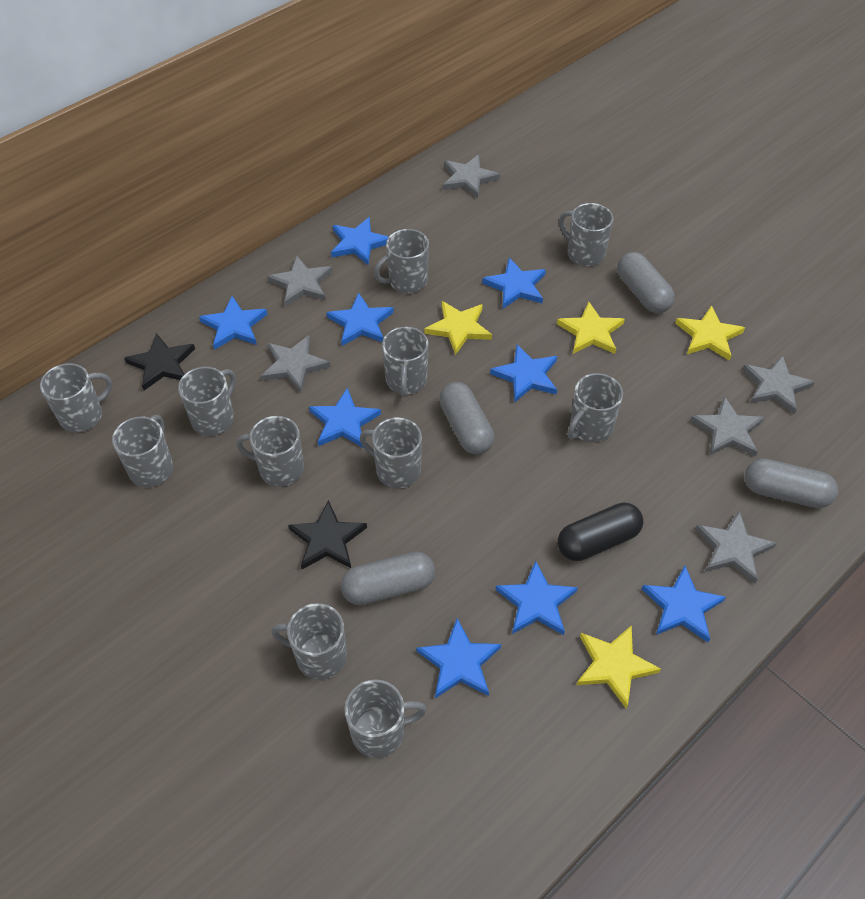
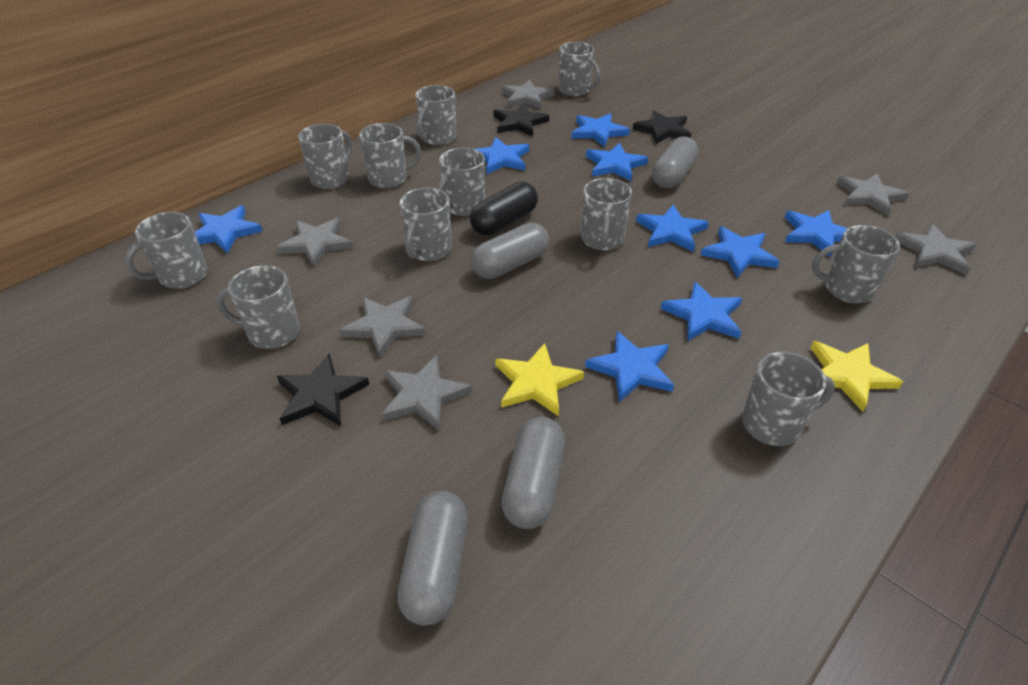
black star: [124,333,195,390] [288,500,367,569] = 2 -> [277,353,369,426] [493,104,549,136] [633,110,691,144] = 3
yellow star: [424,301,492,355] [557,302,625,354] [576,625,661,708] [675,305,745,361] = 4 -> [495,343,584,416] [811,341,903,412] = 2

